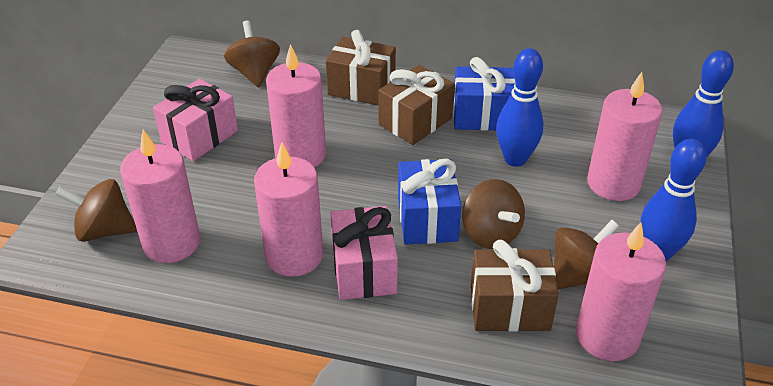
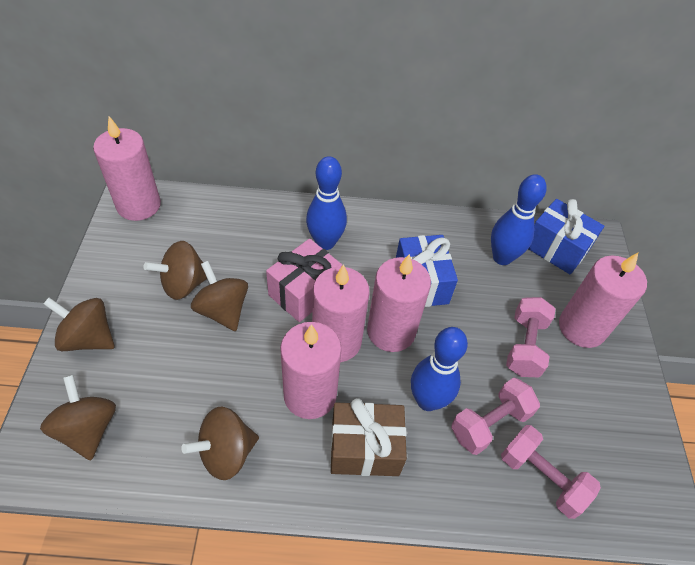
brown gift: [326,30,396,106] [378,65,455,145] [471,240,559,332] = 3 -> [331,398,407,476] = 1
brown spinning top: [56,179,137,242] [224,21,280,87] [462,179,525,249] [554,220,619,289] = 4 -> [40,375,116,460] [43,298,115,351] [144,241,207,300] [181,407,259,480] [191,261,248,331] = 5
pink dumbbell: none = 0 -> [451,378,540,455] [501,425,601,519] [506,297,556,377] = 3
pink gift: [153,79,238,161] [330,206,398,300] = 2 -> [266,239,342,322] = 1

